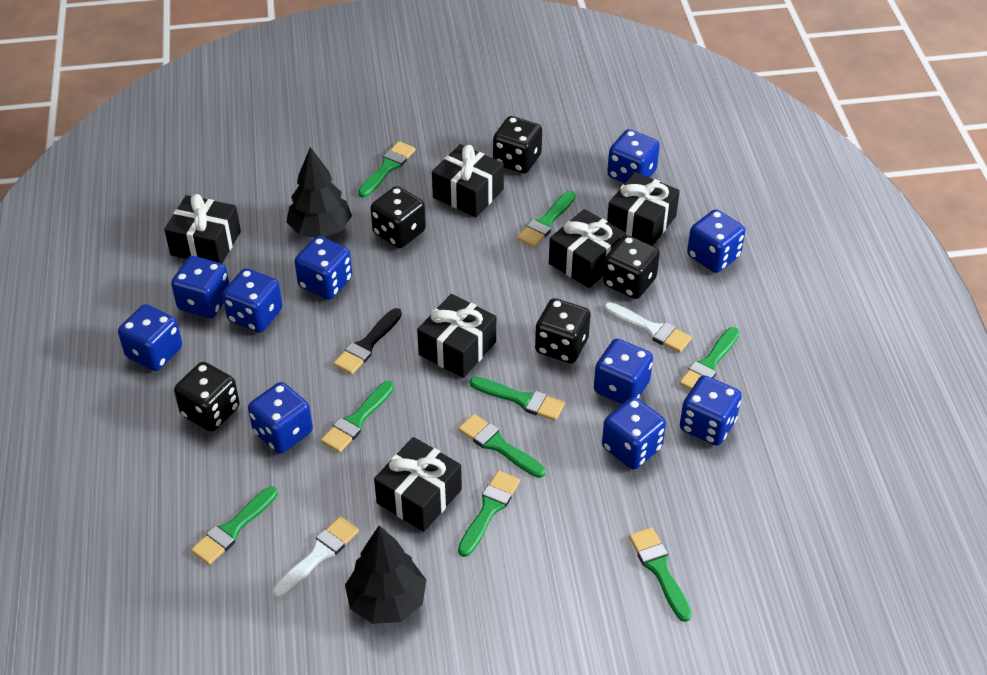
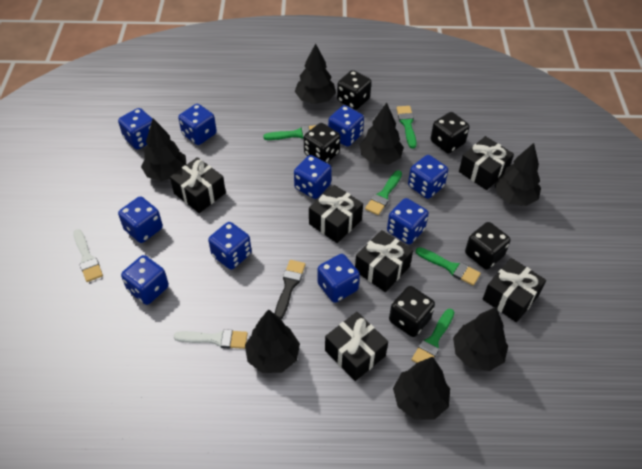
black tree: [286,147,352,237] [345,525,426,624] = 2 -> [141,118,186,181] [245,309,300,373] [295,43,336,104] [360,103,404,165] [393,357,450,420] [453,307,508,371] [494,143,541,206] = 7
green brush: [191,487,278,565] [321,381,394,453] [358,141,416,198] [458,414,545,478] [458,471,520,557] [470,377,565,421] [517,191,576,248] [629,527,692,622] [679,327,740,390] = 9 -> [263,125,316,140] [365,170,402,215] [397,106,417,149] [412,309,454,363] [416,247,481,286] = 5

